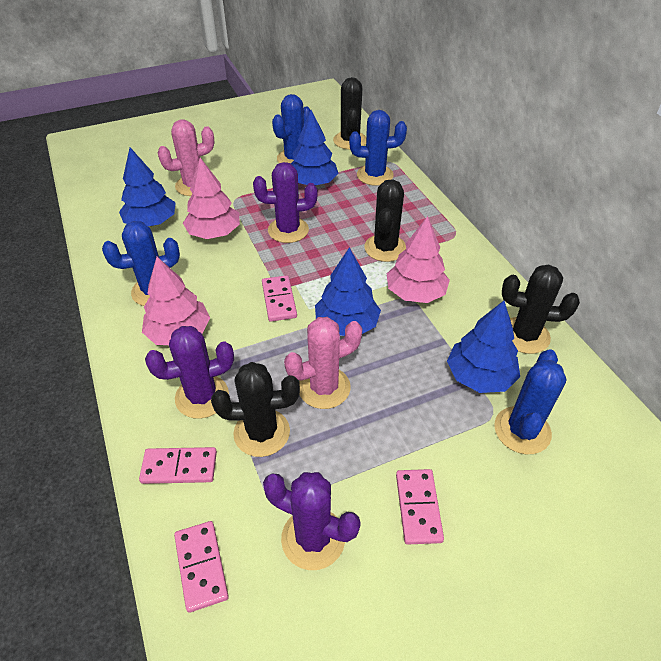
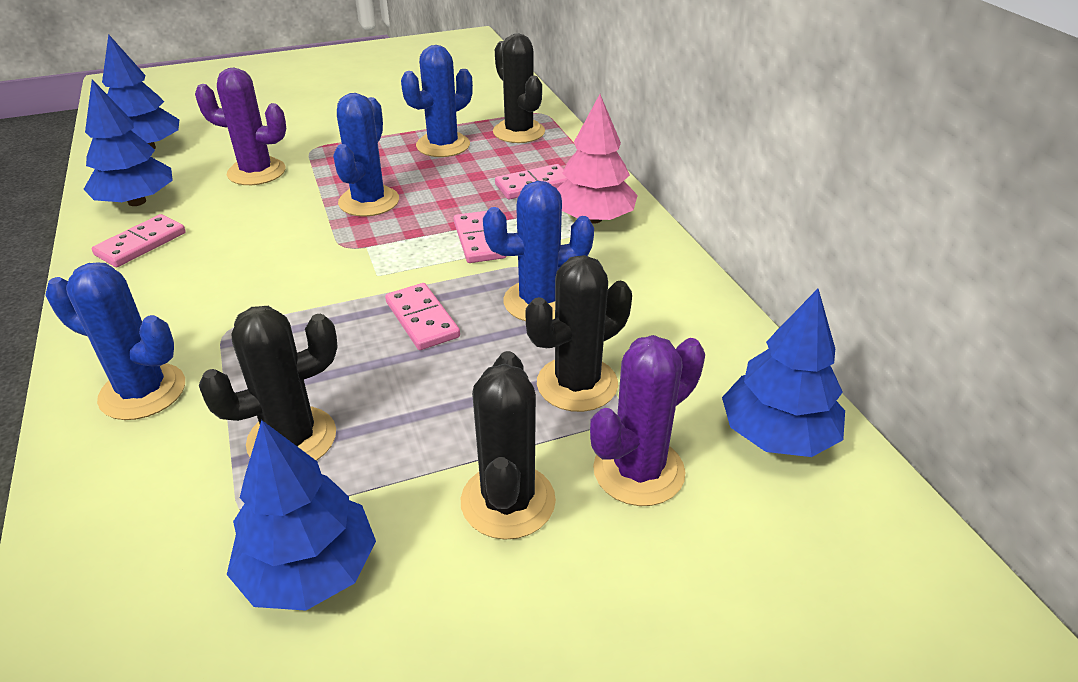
pink cactus: [157,120,214,196] [284,317,362,409] = 2 -> none = 0
pink tree: [142,257,210,345] [183,158,240,239] [387,216,450,303] = 3 -> [557,94,638,224] = 1
purple cactus: [145,326,234,419] [253,162,317,243] [263,472,361,570] = 3 -> [195,68,286,185] [590,335,705,506] = 2

